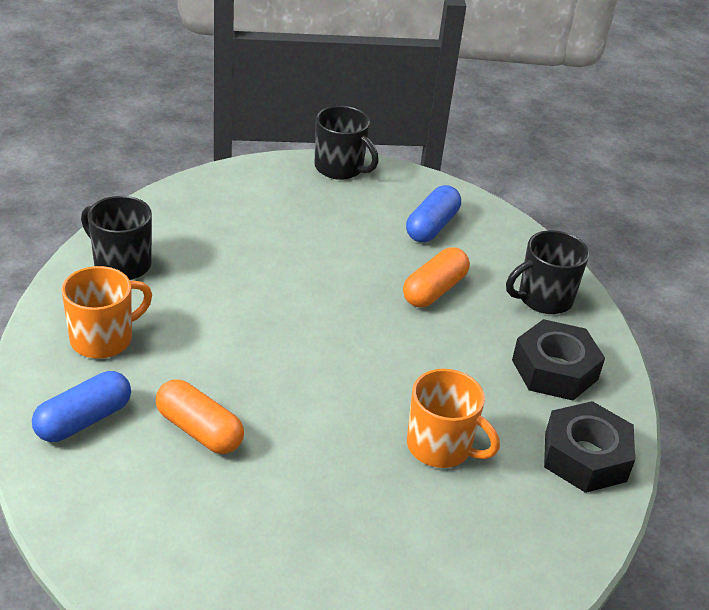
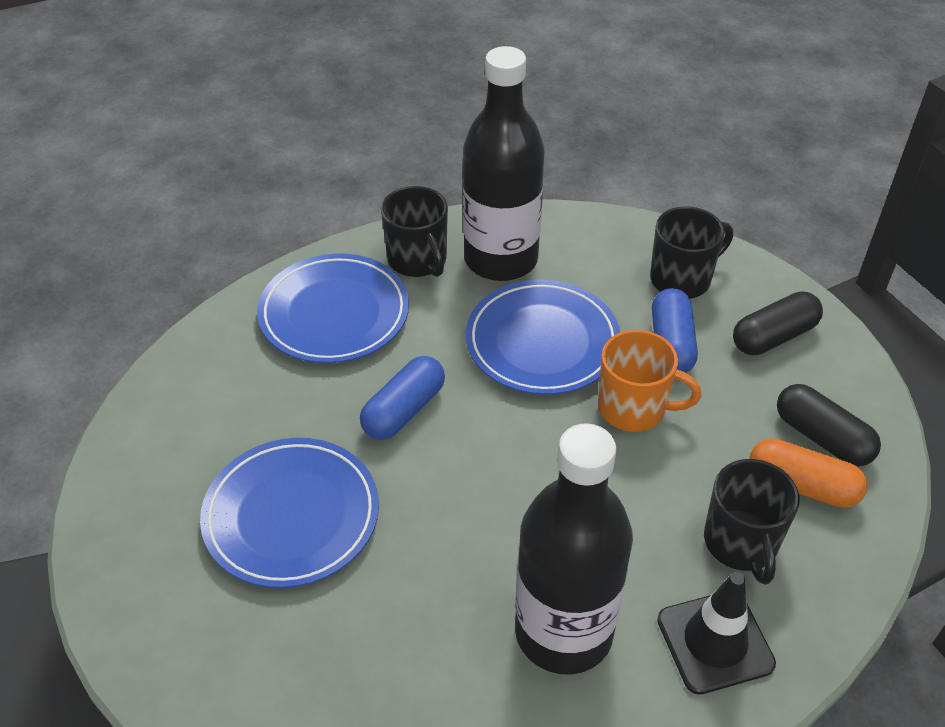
black bottle: none = 0 -> [463,46,545,281] [515,423,633,675] = 2
black capsule: none = 0 -> [733,291,823,355] [777,384,881,466] = 2
black nut: [512,319,605,400] [544,401,635,493] = 2 -> none = 0
black traffic cone: none = 0 -> [657,572,776,695] = 1
blue plate: none = 0 -> [200,438,379,588] [257,254,409,363] [466,280,620,395] = 3
orange capsule: [156,379,244,454] [403,247,470,307] = 2 -> [750,438,868,508] = 1
orange mug: [61,266,152,359] [407,369,500,468] = 2 -> [598,330,701,432] = 1

